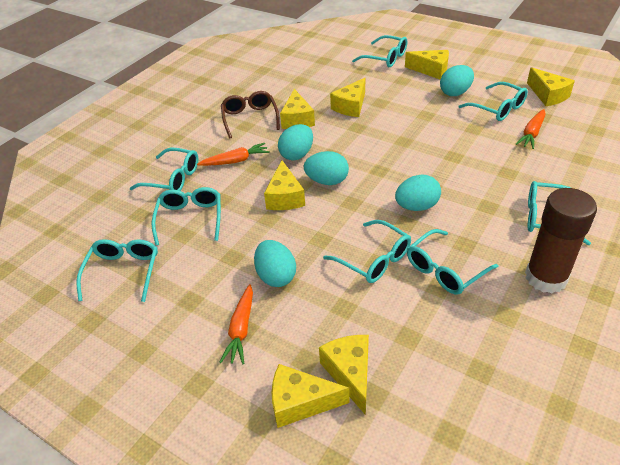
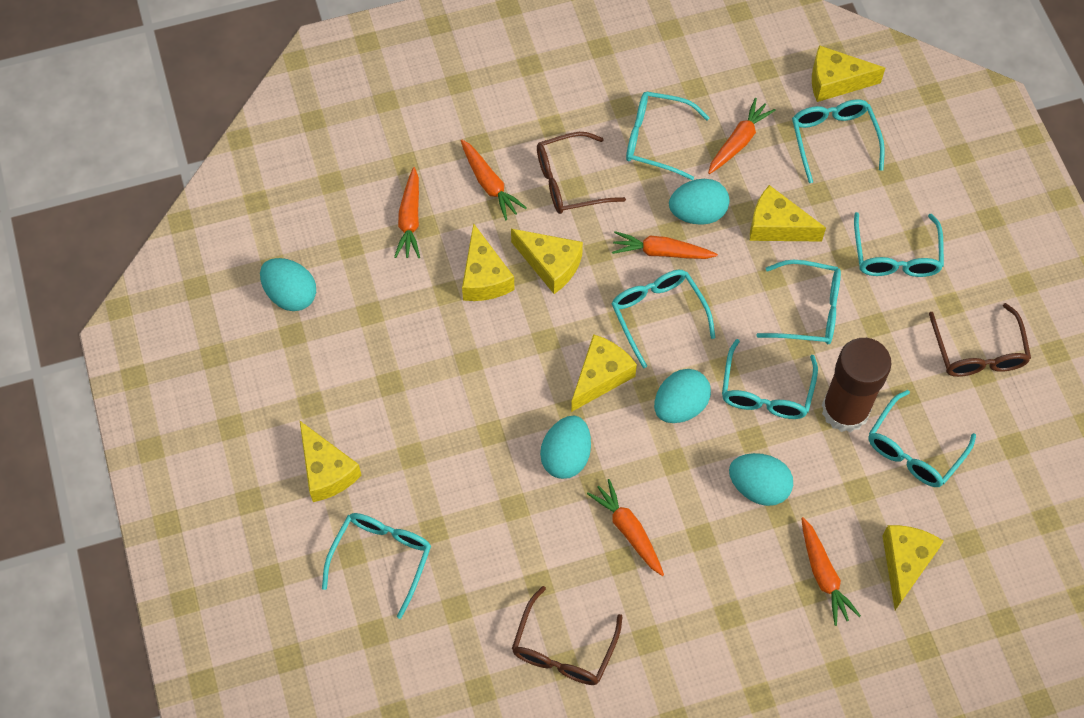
brown glasses: [221,91,280,139] = 1 -> [512,586,622,685] [537,132,626,214] [929,303,1031,377] = 3
orange carrot: [197,143,270,166] [219,284,253,364] [516,109,546,149] = 3 -> [394,167,420,258] [461,140,527,220] [587,479,664,576] [612,231,718,259] [708,98,776,174] [801,517,861,626] = 6

